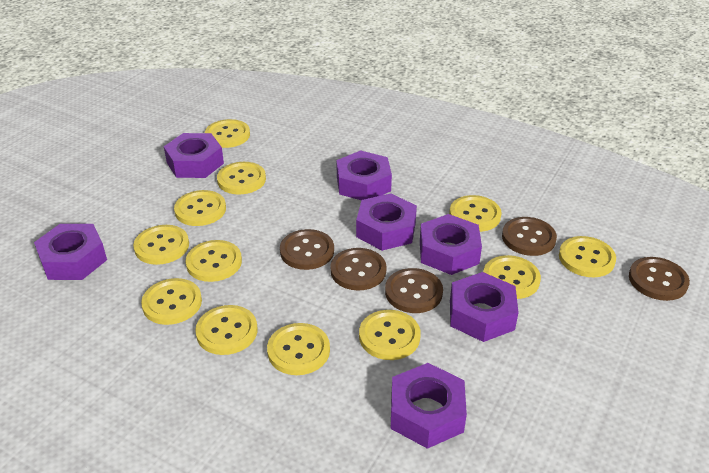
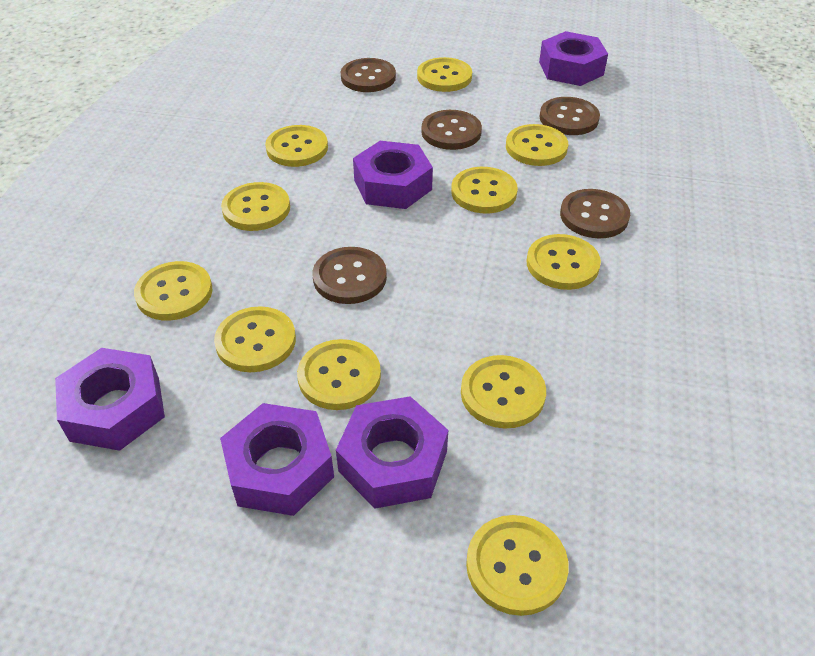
purple nut: [34,224,107,280] [164,133,224,178] [336,150,392,200] [356,193,417,251] [391,363,467,449] [420,214,482,275] [450,272,519,342] = 7 -> [55,348,165,451] [220,403,334,516] [336,396,448,509] [353,141,433,209] [539,31,608,86] = 5
yellow button: [133,225,189,265] [141,278,202,325] [174,190,226,226] [186,240,242,282] [195,305,258,355] [205,119,250,148] [217,162,266,194] [267,323,330,375] [359,310,421,360] [449,195,502,232] [483,255,541,299] [559,236,616,277] = 12 -> [134,261,212,320] [214,306,296,372] [221,182,290,231] [265,125,328,167] [297,339,381,410] [417,57,472,92] [451,167,518,213] [461,355,546,428] [466,515,569,616] [506,124,568,166] [527,234,601,290] = 11

